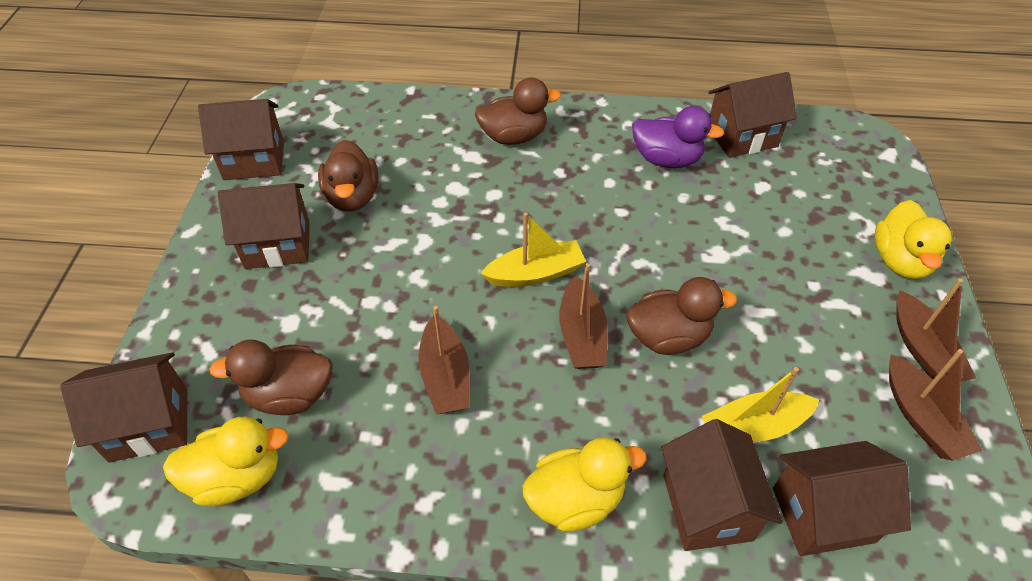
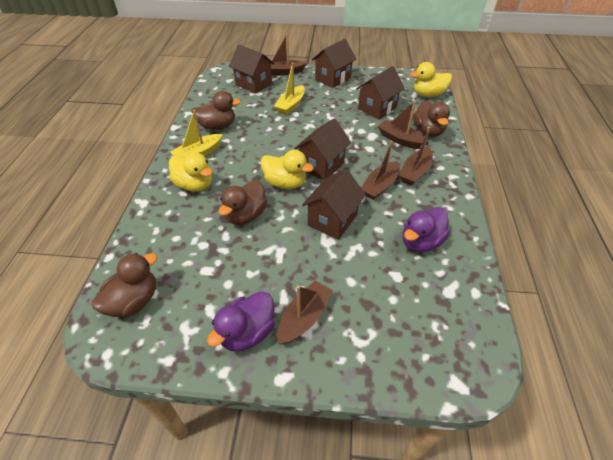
brown boat: [419,306,470,414] [559,263,608,369] [889,349,983,461] [896,278,976,383] = 4 -> [271,34,307,75] [277,280,333,345] [361,140,400,200] [378,101,429,149] [399,127,433,186] = 5
brown house: [60,352,187,462] [198,99,284,180] [218,183,310,269] [661,419,783,551] [708,72,797,158] [773,441,911,556] = 6 -> [229,45,275,94] [294,118,351,180] [302,169,366,240] [312,39,356,88] [356,66,405,120] = 5
purple duck: [632,106,725,168] = 1 -> [207,291,275,352] [403,207,450,252] = 2

